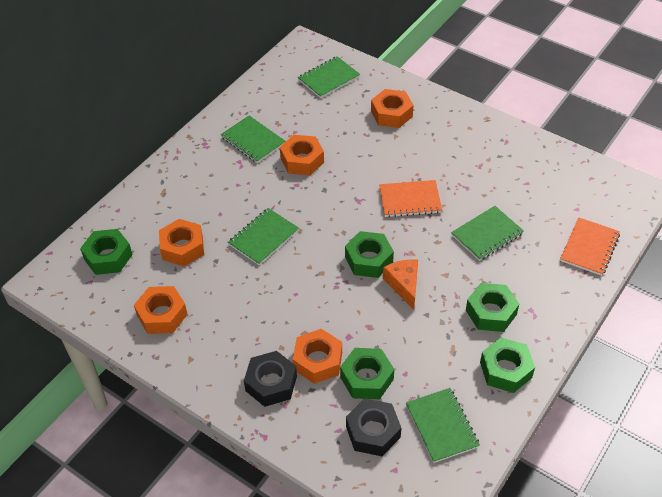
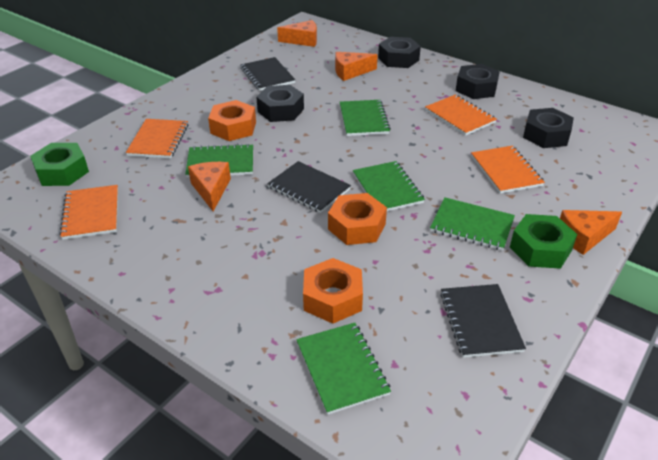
black notebook: none = 0 -> [240,57,295,91] [267,161,351,213] [440,284,526,358] = 3
black nut: [244,351,297,407] [346,399,401,456] = 2 -> [256,85,304,122] [378,37,421,68] [456,64,500,99] [523,108,574,148] = 4
green nut: [80,229,133,275] [340,348,394,399] [345,231,394,278] [466,283,519,332] [480,337,535,393] = 5 -> [30,143,89,186] [510,214,577,269] = 2
orange cheese: [383,259,418,310] = 1 -> [188,162,231,212] [277,20,317,47] [335,52,378,81] [560,210,622,255] = 4
orange notebook: [379,180,442,217] [560,218,620,276] = 2 -> [59,185,118,240] [126,119,188,159] [425,95,497,136] [471,146,545,194] = 4
orange nut: [134,286,188,334] [159,219,204,266] [280,135,324,175] [293,329,342,384] [371,89,414,128] = 5 -> [208,100,256,141] [303,258,363,324] [328,193,387,245] = 3

